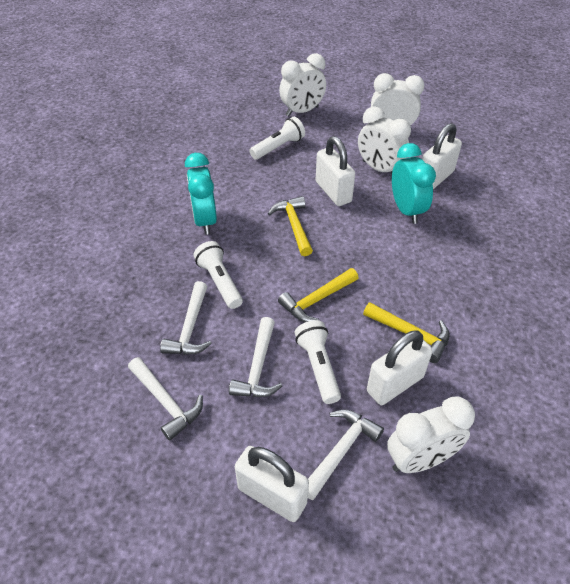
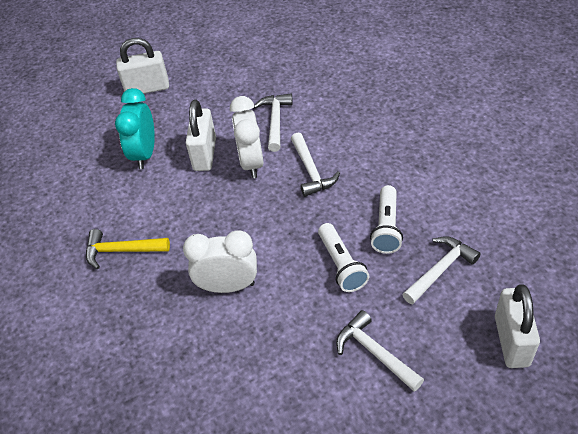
turquoise clock: [185,153,217,235] [392,143,436,224] = 2 -> [115,88,155,169] = 1
white clock: [279,53,326,117] [358,106,411,174] [371,73,424,130] [387,396,475,473] = 4 -> [183,230,257,293] [230,96,264,178] = 2
white flashlight: [194,241,243,309] [249,117,305,160] [295,320,341,404] = 3 -> [318,223,369,292] [370,185,403,254] = 2
white padlock: [235,446,309,522] [316,136,355,206] [367,330,433,405] [422,123,462,189] = 4 -> [116,38,169,94] [186,100,216,171] [495,284,540,368] = 3
yellow hammer: [268,196,313,256] [278,268,359,322] [363,302,450,363] = 3 -> [86,229,170,269] = 1

